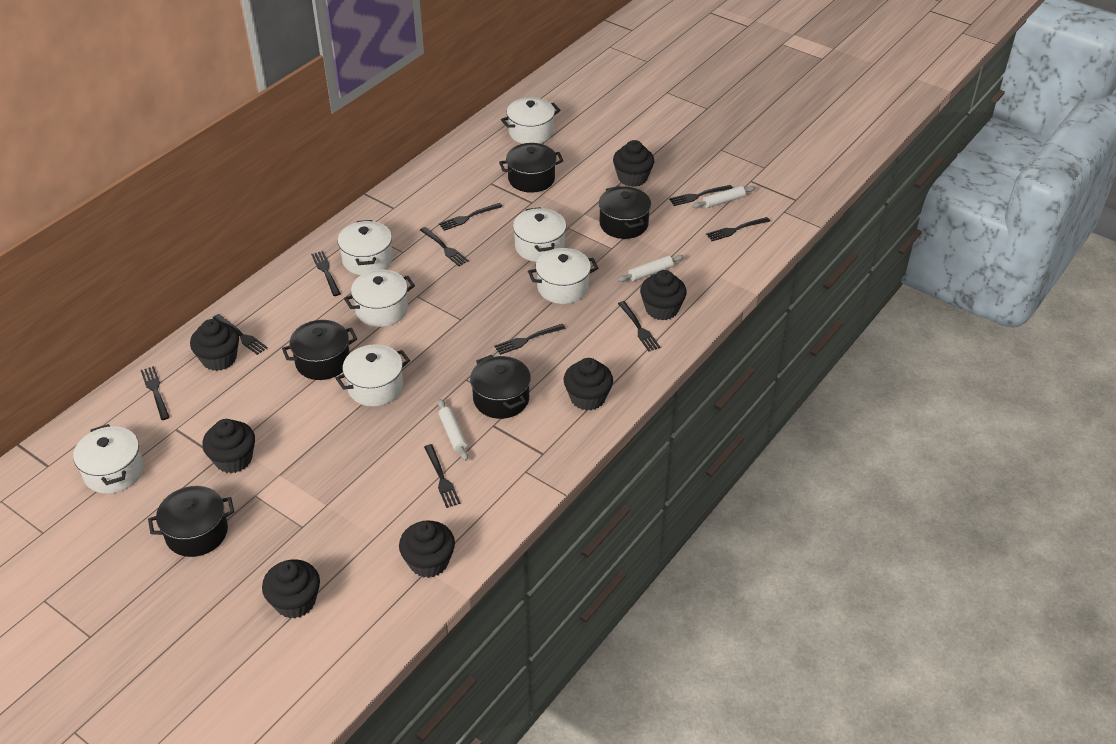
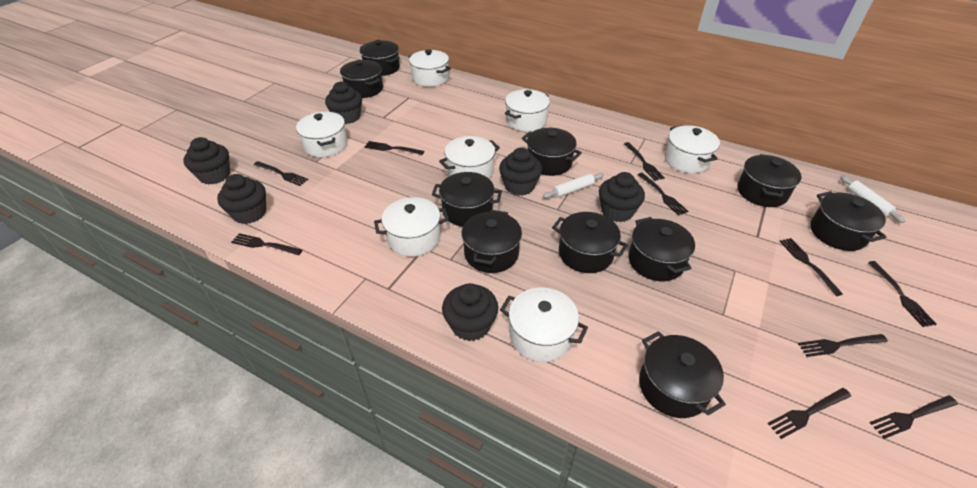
black cupcake: [190,319,239,371] [202,419,255,473] [262,559,320,619] [399,521,455,578] [564,358,613,411] [613,140,654,187] [640,270,687,320] = 7 -> [183,137,230,185] [217,174,266,224] [325,82,362,124] [442,283,499,341] [499,148,542,196] [599,172,645,222] = 6
black pot: [148,486,234,557] [282,320,357,380] [470,355,531,419] [499,143,563,193] [599,186,651,239] = 5 -> [340,60,383,98] [360,40,400,76] [432,172,502,227] [461,210,522,273] [522,128,582,176] [552,212,628,273] [628,217,695,281] [639,331,726,418] [737,154,801,207] [810,191,886,251] = 10
white rolling pin: [438,399,468,461] [618,255,684,282] [692,186,756,208] = 3 -> [543,173,604,198] [840,176,905,223] = 2

